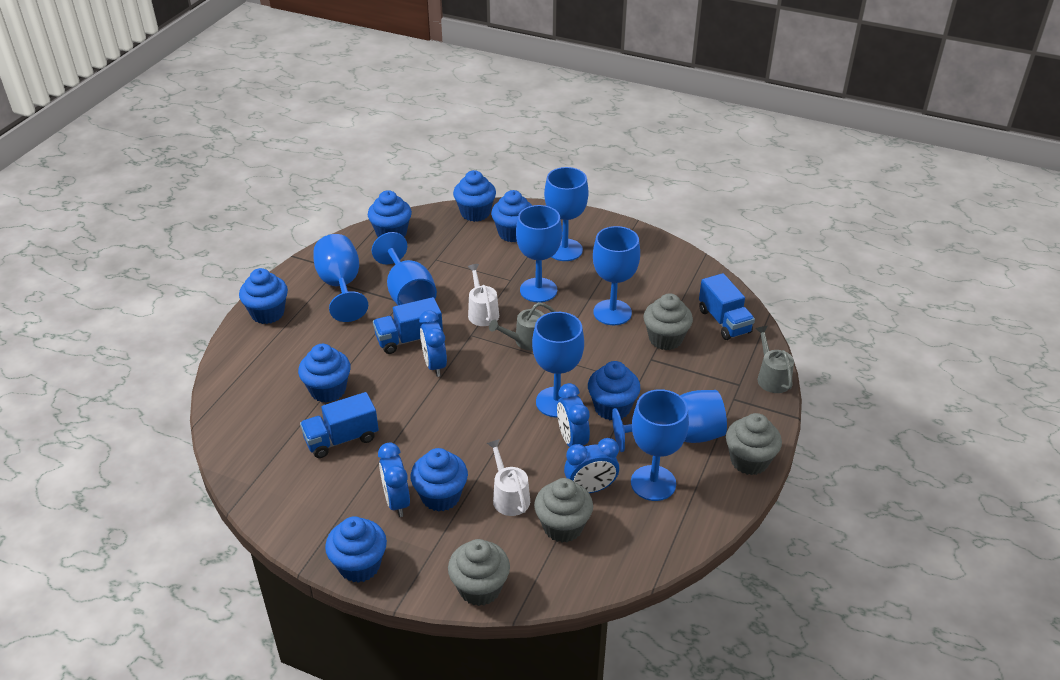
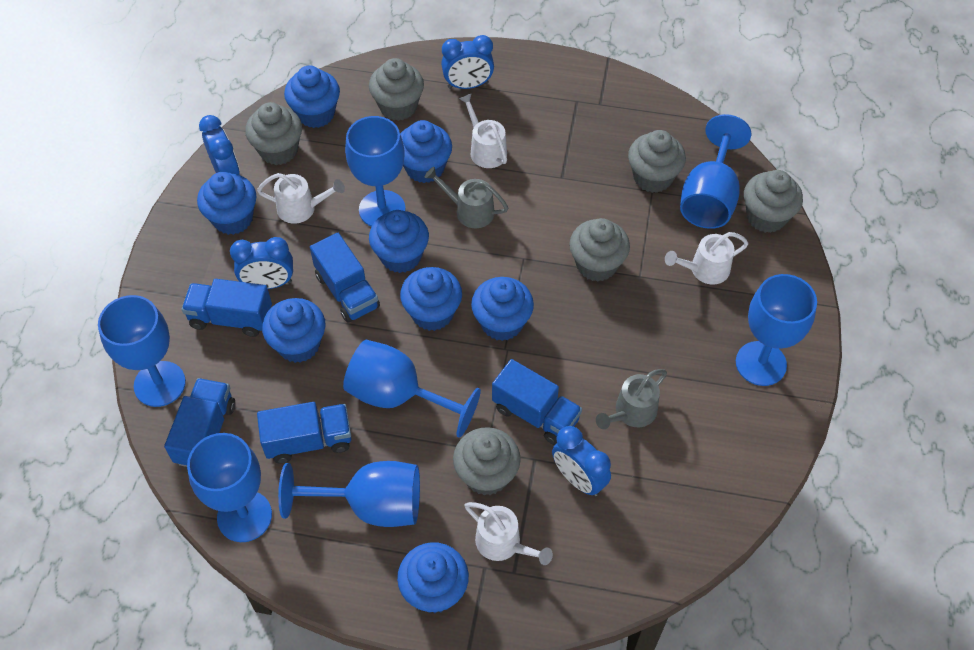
blue goblet: [314,234,368,322] [372,232,437,305] [516,205,562,303] [532,312,584,418] [544,167,589,261] [593,226,640,325] [612,390,727,452] [631,389,689,501] = 8 -> [98,295,186,407] [187,433,272,542] [278,461,420,527] [343,340,481,438] [345,116,406,227] [680,114,751,229] [736,274,817,386] = 7
blue truck: [300,392,379,458] [373,297,443,354] [699,273,755,340] = 3 -> [164,378,235,467] [181,279,272,337] [257,402,351,464] [310,233,380,323] [492,359,582,445] = 5
grey cupcake: [448,539,510,606] [534,478,593,542] [643,293,693,350] [726,413,782,475] = 4 -> [245,102,302,165] [369,58,424,121] [453,427,521,495] [569,218,630,282] [628,130,686,193] [744,170,803,233] = 6
white watering can: [467,264,499,326] [487,439,530,516] = 2 -> [257,173,345,224] [459,93,507,168] [464,502,553,565] [665,232,748,284] = 4

